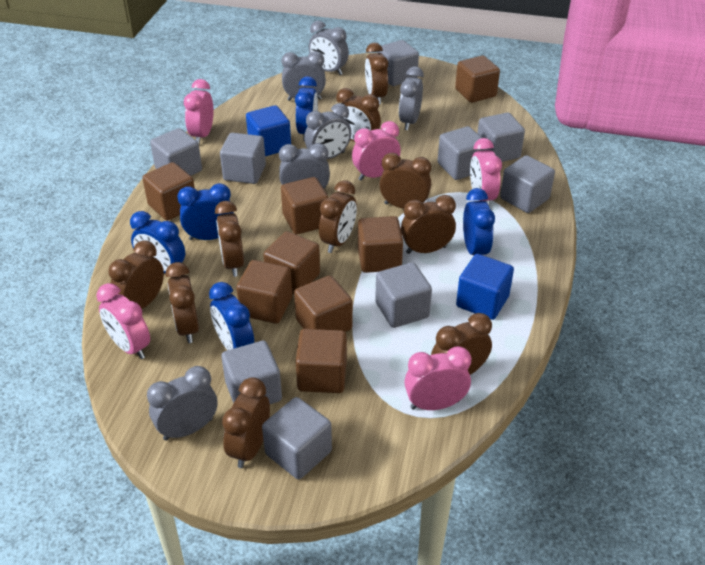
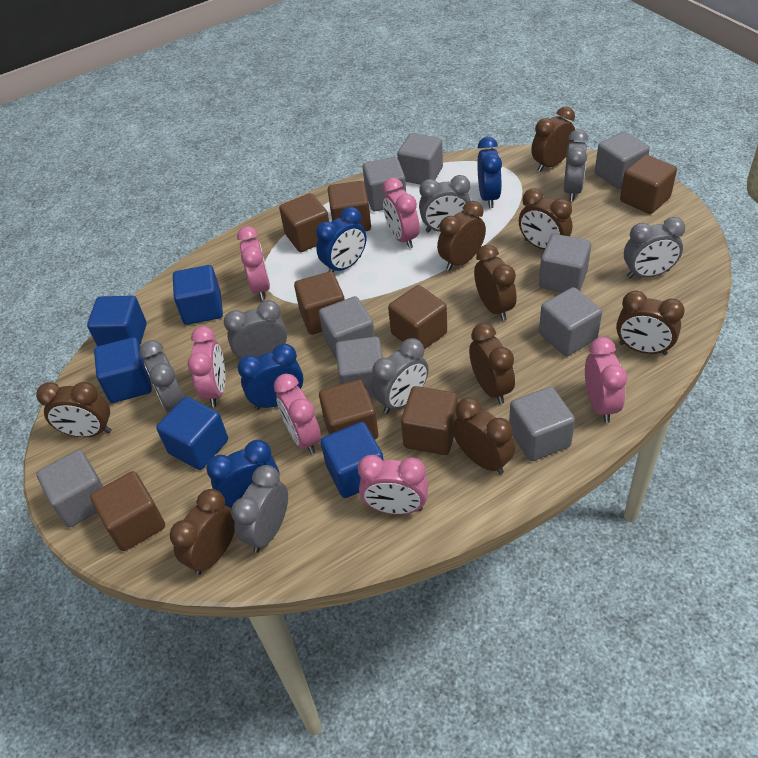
blue clock: [130,211,185,273] [177,183,234,240] [209,282,254,350] [295,76,318,141] [463,188,495,255] = 5 -> [206,440,280,509] [237,343,303,410] [316,207,366,272] [477,137,502,208] = 4
blue cube: [246,105,291,156] [456,254,514,320] = 2 -> [87,296,147,346] [94,337,152,403] [156,397,228,470] [173,265,223,325] [321,422,383,498] = 5
brown clock: [109,240,164,309] [165,262,199,343] [215,201,244,277] [222,377,270,468] [319,180,357,253] [336,88,381,142] [365,43,388,104] [379,153,431,209] [401,195,456,254] [431,313,492,375] = 10 -> [36,382,112,437] [170,489,235,575] [437,201,486,271] [452,397,515,474] [469,323,515,404] [474,245,517,321] [519,188,572,250] [531,107,575,172] [616,290,685,355] = 9
grey clock: [147,366,218,441] [279,143,330,189] [281,51,326,101] [304,103,351,159] [309,21,349,75] [399,66,424,130] = 6 -> [139,340,184,412] [224,300,287,359] [231,465,288,553] [372,338,429,414] [419,175,471,232] [564,129,588,201] [624,217,685,279] = 7
pink clock: [96,283,150,359] [184,79,214,144] [352,121,401,181] [404,346,471,410] [470,138,502,205] = 5 -> [187,326,225,407] [237,226,270,300] [274,374,321,454] [358,455,429,514] [383,178,419,248] [585,337,627,423] = 6

